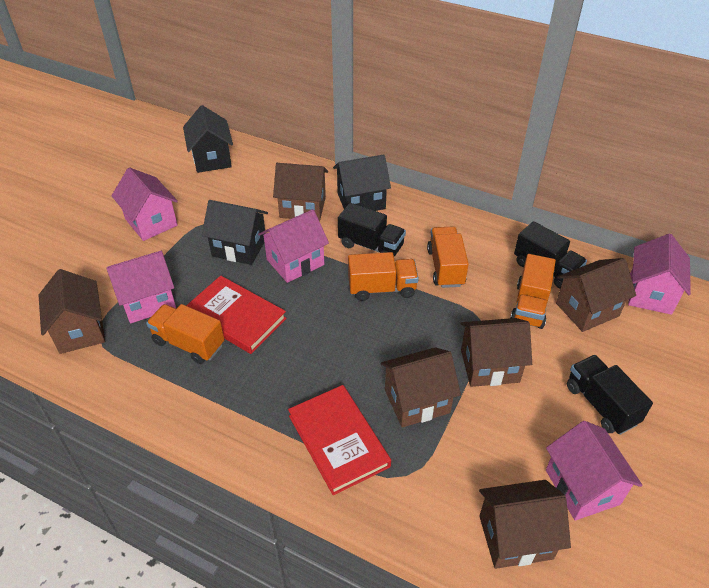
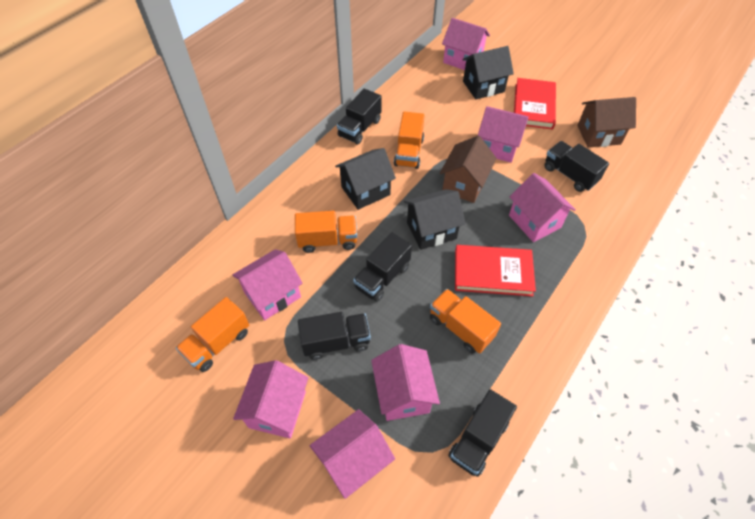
black truck: [338,203,406,256] [514,221,587,288] [567,355,653,435] = 3 -> [298,312,371,360] [337,89,382,144] [353,233,412,302] [448,389,517,477] [544,141,609,192] = 5
brown house: [39,269,105,354] [273,163,328,221] [380,347,461,428] [460,318,532,387] [479,480,571,569] [556,258,636,332] = 6 -> [440,136,497,203] [577,97,636,147] = 2
pink house: [106,251,176,323] [111,167,178,241] [258,209,329,283] [546,421,642,521] [628,234,691,315] = 5 -> [232,249,303,320] [233,360,308,438] [310,409,395,499] [371,344,440,421] [442,18,490,70] [478,106,528,163] [509,173,576,242] = 7

